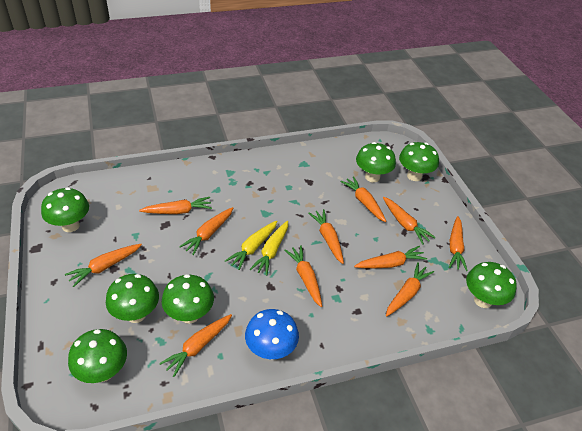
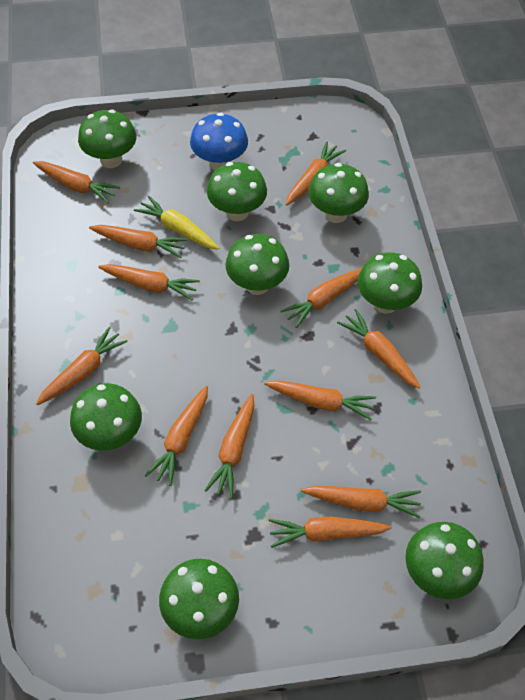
green mushroom: [41,187,89,232] [68,329,127,383] [106,274,159,323] [162,274,214,324] [356,142,396,182] [399,142,439,181] [466,262,517,308] = 7 -> [70,383,142,451] [78,110,136,168] [159,559,239,639] [207,162,267,221] [225,234,289,295] [308,163,369,223] [358,252,422,314] [405,522,484,599] = 8
orange carrot: [65,244,142,287] [139,197,212,214] [159,314,232,377] [179,207,233,255] [285,245,322,307] [308,209,344,264] [341,176,386,222] [354,246,427,268] [383,197,436,245] [386,262,434,316] [449,216,468,271] = 11 -> [33,161,120,203] [36,327,128,405] [89,225,188,258] [98,264,200,300] [145,385,208,486] [205,394,254,498] [264,380,376,420] [269,516,392,548] [280,268,362,328] [286,141,346,205] [301,486,421,518] [337,309,421,389] = 12
yellow carrot: [225,221,277,270] [250,221,288,276] = 2 -> [134,195,219,250] = 1

